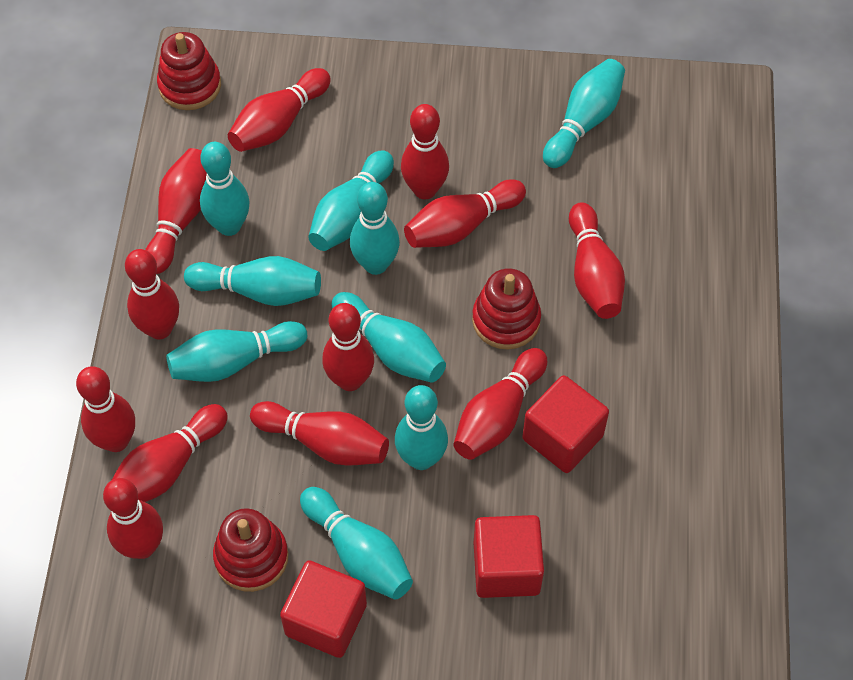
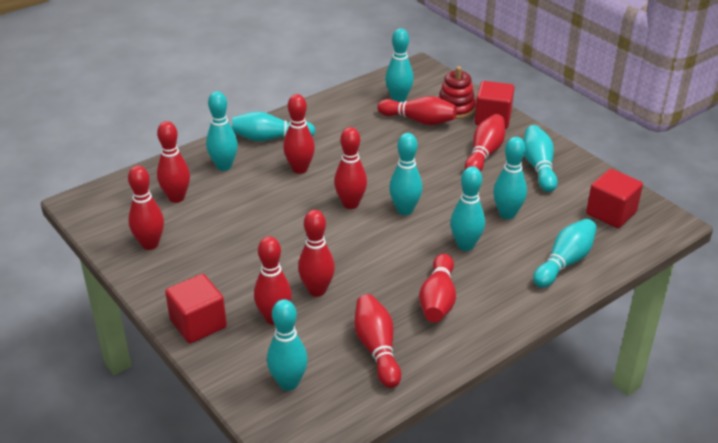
red bowling pin: [76,366,135,452] [103,478,163,559] [112,404,228,502] [125,249,179,339] [145,148,207,274] [228,68,331,152] [250,401,389,466] [322,303,374,391] [401,104,449,199] [404,179,526,248] [453,348,547,460] [569,202,625,319] = 12 -> [128,166,164,250] [157,121,190,203] [254,237,292,325] [283,94,315,174] [298,210,335,297] [334,127,367,209] [354,294,401,388] [377,96,457,125] [419,254,456,322] [465,114,505,172] = 10
red stacking toy: [157,32,221,110] [213,508,288,592] [472,268,541,350] = 3 -> [438,66,476,119] = 1

